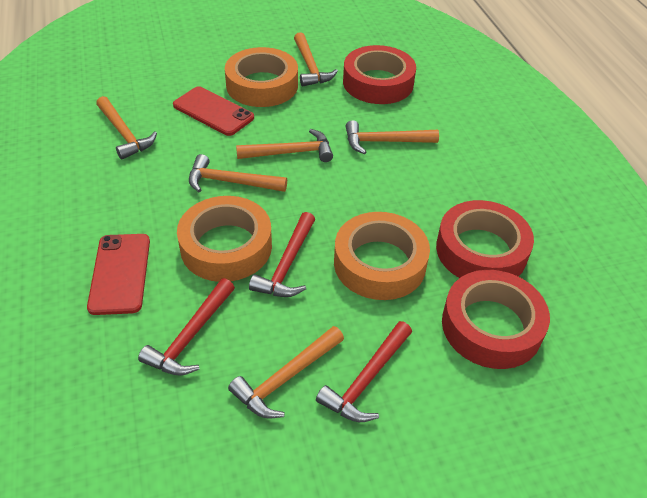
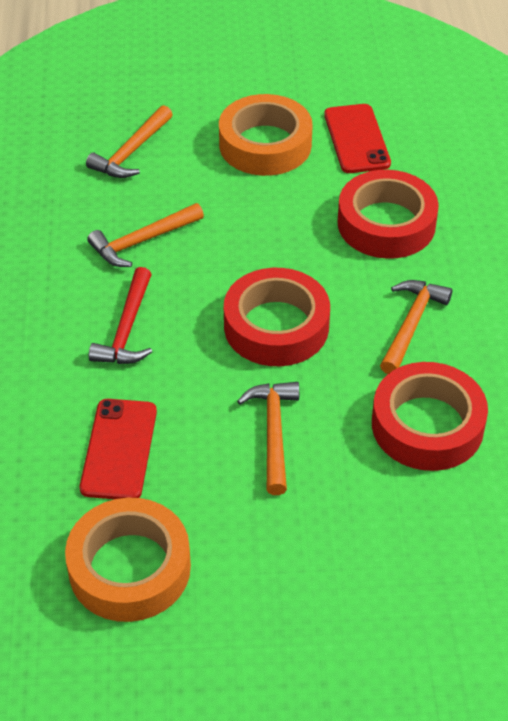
orange hammer: [96,96,157,160] [189,154,287,192] [228,326,344,419] [236,129,333,162] [294,32,338,87] [346,120,439,154] = 6 -> [86,105,173,178] [87,203,204,267] [237,382,299,495] [380,280,452,374] = 4
orange tape: [177,196,272,282] [225,47,298,107] [334,212,430,300] = 3 -> [65,498,191,622] [219,94,313,176] = 2
red hammer: [138,278,235,376] [249,212,315,297] [316,321,412,422] = 3 -> [89,267,152,364] = 1

